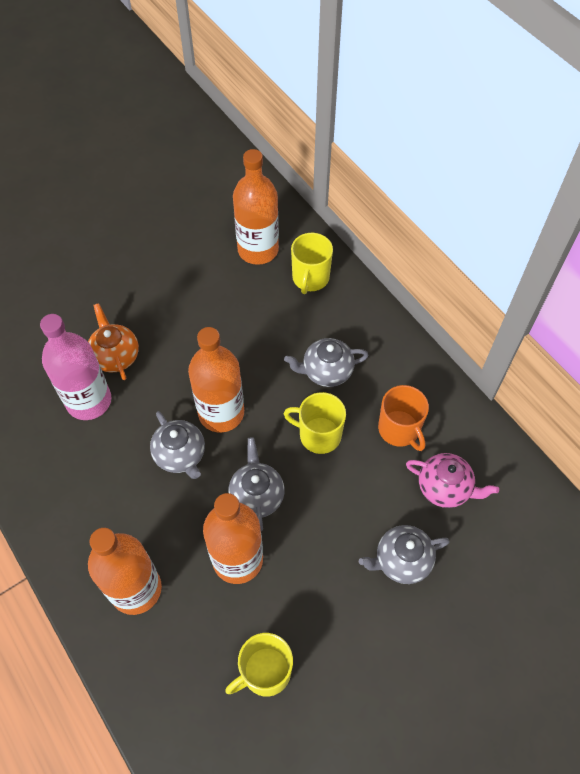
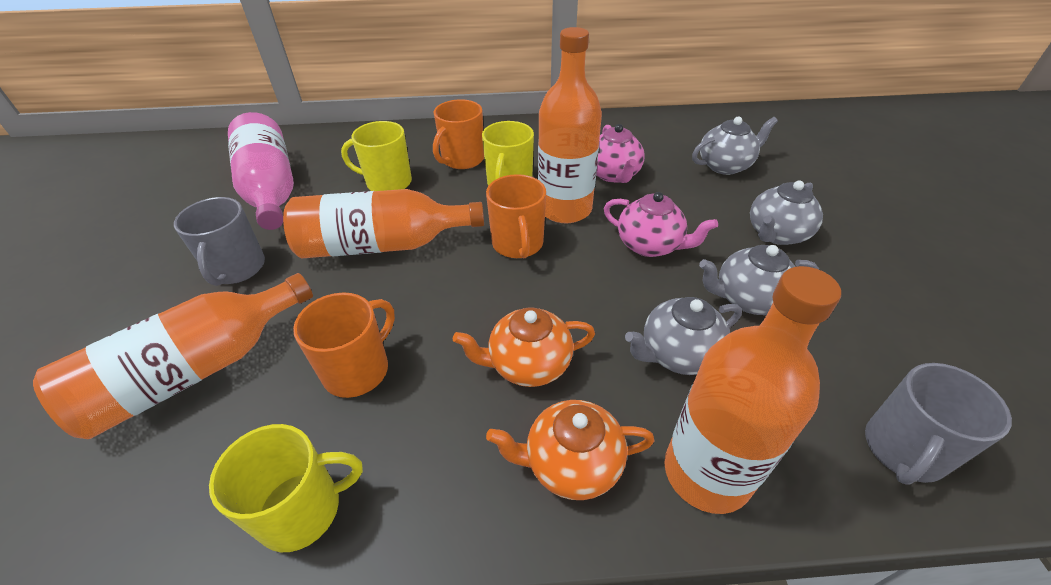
grey mug: none = 0 -> [174,197,265,286] [865,363,1012,484] = 2
orange mug: [378,385,429,451] = 1 -> [293,293,395,398] [433,99,484,169] [486,174,546,258] = 3
orange teapot: [88,303,139,380] = 1 -> [453,307,595,387] [486,400,655,500] = 2
pink teapot: [406,453,499,508] = 1 -> [596,124,645,183] [604,192,718,257] = 2

